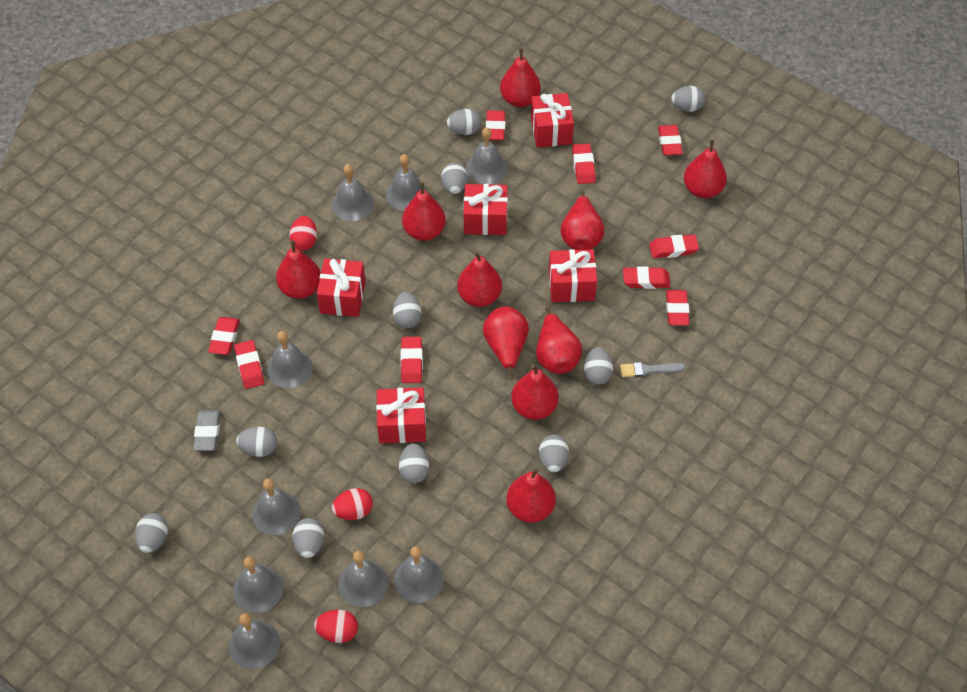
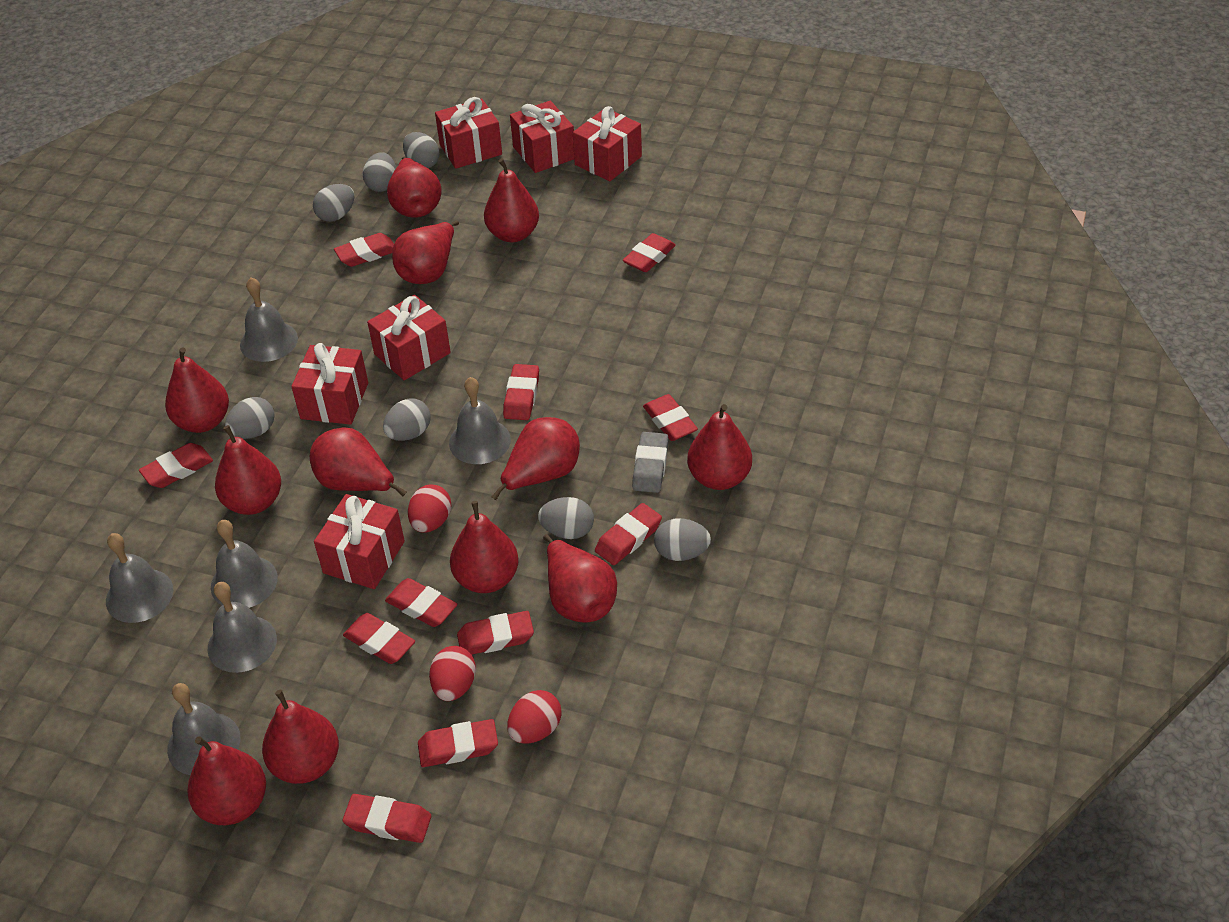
grey bell: [229,613,280,669] [233,556,284,613] [252,479,301,535] [267,331,312,388] [332,164,374,221] [338,551,388,607] [386,154,428,211] [394,546,444,603] [466,127,507,184] = 9 -> [106,533,173,623] [167,683,240,775] [208,582,277,673] [211,520,278,608] [240,278,298,362] [449,377,511,464] = 6
grey brush: [620,362,685,377] = 1 -> none = 0
grey egg: [135,513,168,553] [236,427,277,457] [292,518,324,558] [393,292,421,328] [399,444,429,483] [441,163,468,194] [447,109,481,135] [539,435,569,472] [584,347,613,385] [671,86,706,112] = 10 -> [225,397,275,439] [313,184,355,222] [363,152,396,192] [383,398,431,441] [403,132,440,168] [538,497,594,539] [654,518,711,561] = 7
red eraser: [208,317,240,355] [234,340,264,389] [401,337,423,383] [486,110,505,140] [572,143,596,184] [623,267,670,289] [649,235,699,258] [658,125,683,156] [666,290,689,325] = 9 -> [139,443,213,488] [334,233,394,267] [343,613,415,664] [343,794,431,843] [385,578,457,627] [418,719,498,767] [457,611,534,654] [503,364,539,420] [595,503,662,565] [623,233,676,272] [643,394,698,441] = 11
red gift: [317,259,365,317] [376,388,426,444] [464,184,508,235] [531,93,574,148] [549,249,597,302] = 5 -> [291,343,368,425] [314,494,405,589] [367,295,451,380] [435,97,502,169] [510,101,574,173] [573,106,642,181] = 6
red pear: [276,240,321,299] [402,182,446,241] [457,251,502,307] [483,306,529,380] [500,48,541,107] [506,468,556,523] [511,364,559,420] [536,307,582,374] [561,191,604,250] [684,140,727,198] = 10 -> [165,347,229,433] [187,736,266,825] [215,425,281,515] [262,690,339,784] [310,427,407,496] [387,156,442,218] [392,220,459,284] [450,501,518,593] [484,158,539,242] [492,417,580,500] [543,534,617,623] [687,404,752,490] = 12

